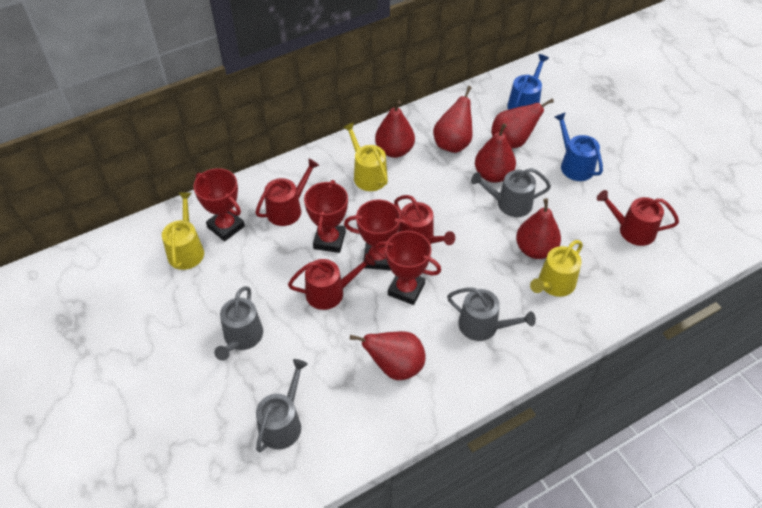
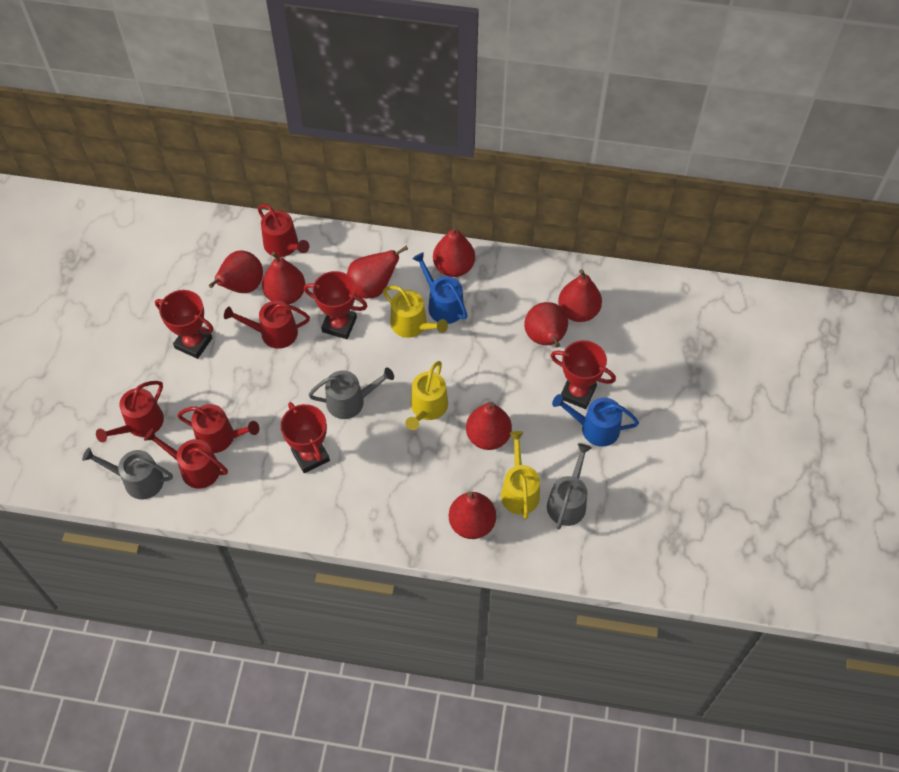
grey watering can: [214,286,263,361] [256,359,308,453] [447,288,536,341] [471,168,551,217] = 4 -> [82,448,173,500] [308,367,394,419] [547,443,591,530] = 3
red pear: [350,331,425,380] [375,100,415,158] [433,86,472,153] [475,123,516,183] [491,99,554,148] [516,198,561,259] = 6 -> [209,250,263,293] [262,252,305,304] [347,246,408,298] [433,226,475,277] [449,491,496,539] [466,402,512,450] [524,302,568,348] [558,269,602,322] = 8
red watering can: [255,158,319,226] [288,253,375,310] [394,195,455,245] [597,190,679,246] = 4 -> [96,381,164,442] [144,428,228,489] [177,404,259,453] [224,301,310,349] [258,204,309,257] = 5

